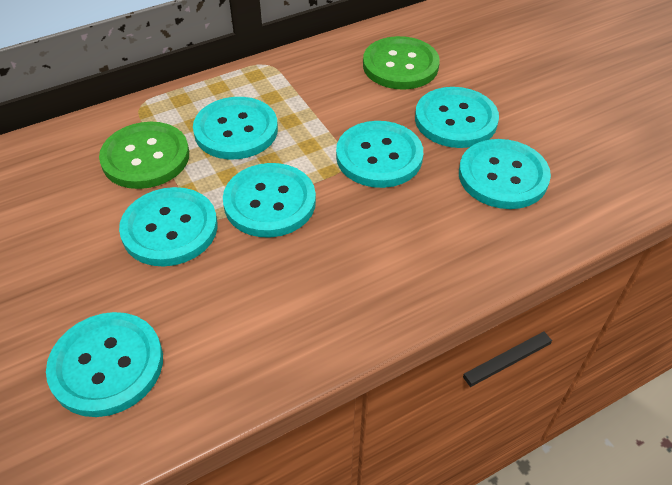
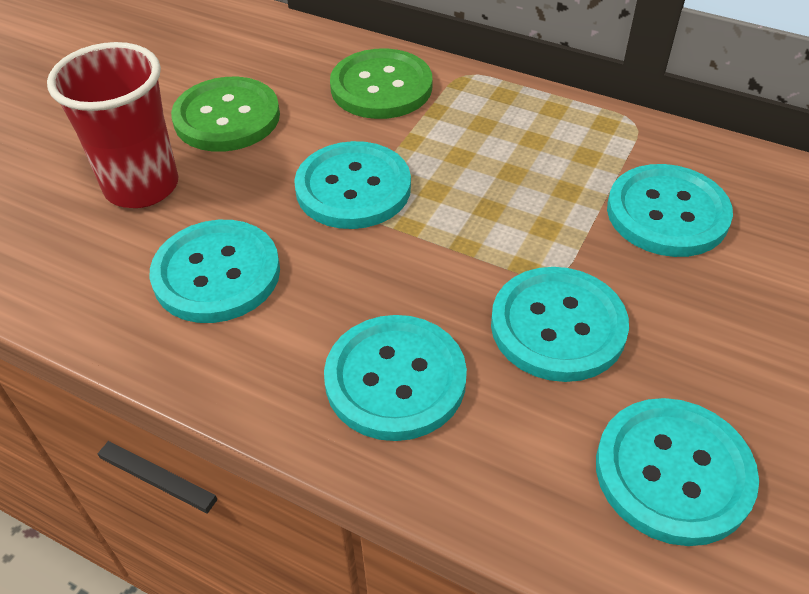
red cup: none = 0 -> [47,42,178,208] = 1
turquoise button: [46,312,163,417] [119,187,218,267] [193,97,278,159] [223,163,316,238] [336,121,423,188] [415,87,499,148] [459,139,551,209] = 7 -> [150,220,280,323] [294,141,411,229] [324,315,467,441] [491,267,629,382] [596,398,759,546] [607,164,733,257] = 6

